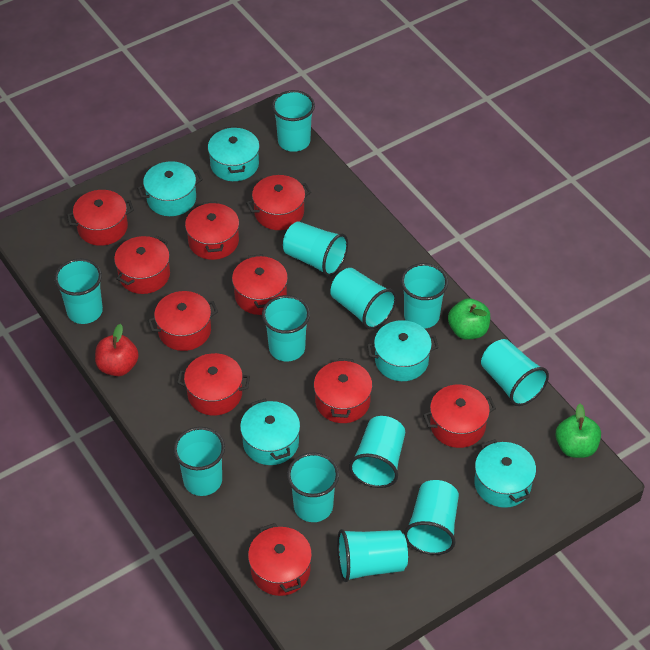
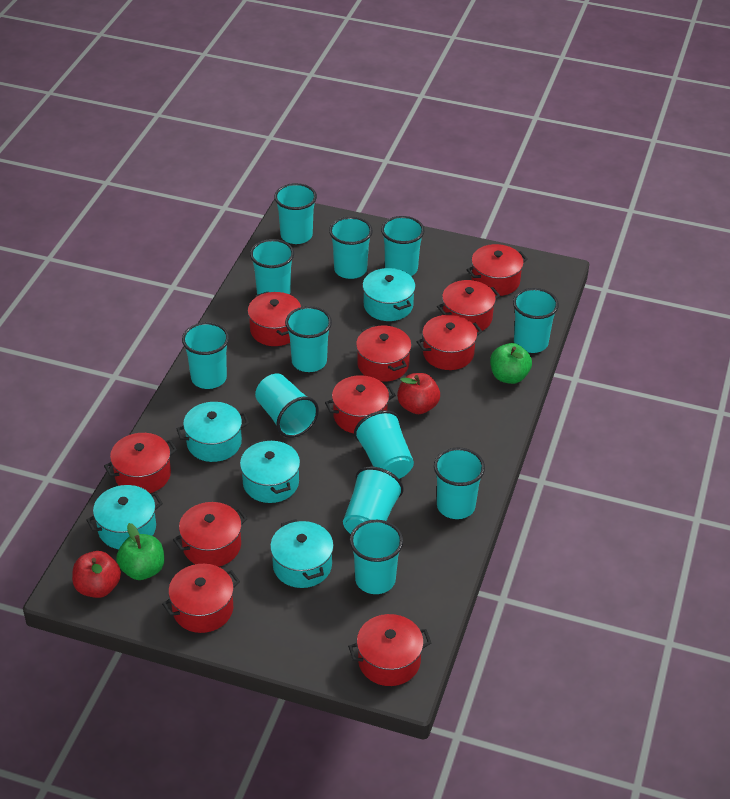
red apple: [95,324,139,376] = 1 -> [72,551,121,598] [397,373,440,414] = 2

